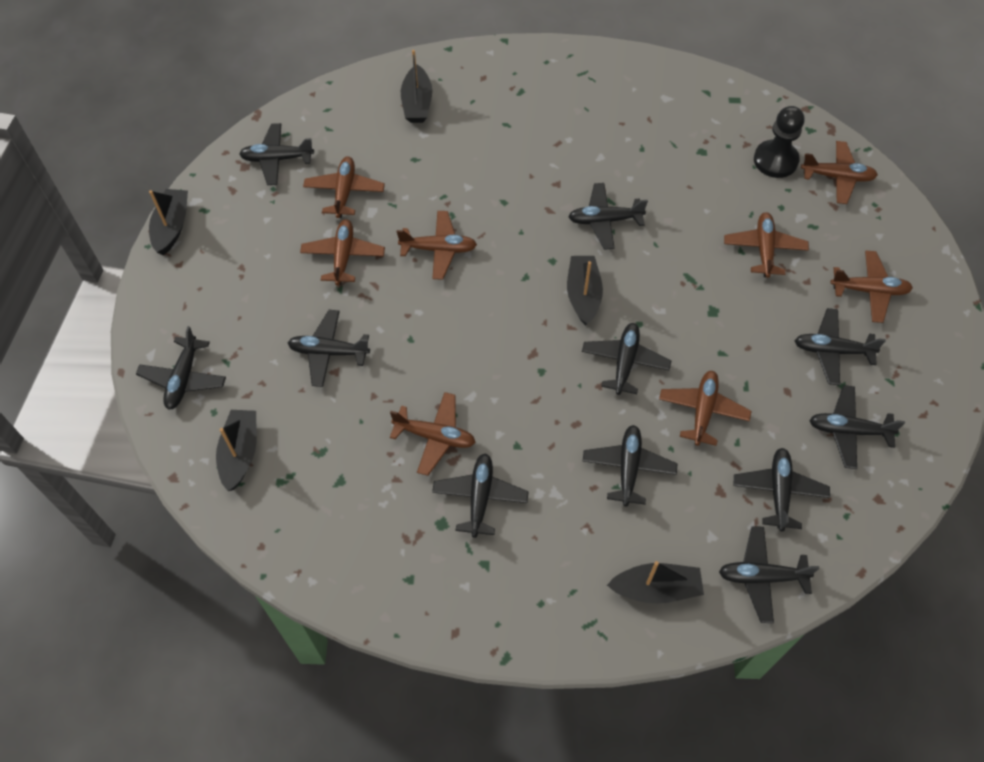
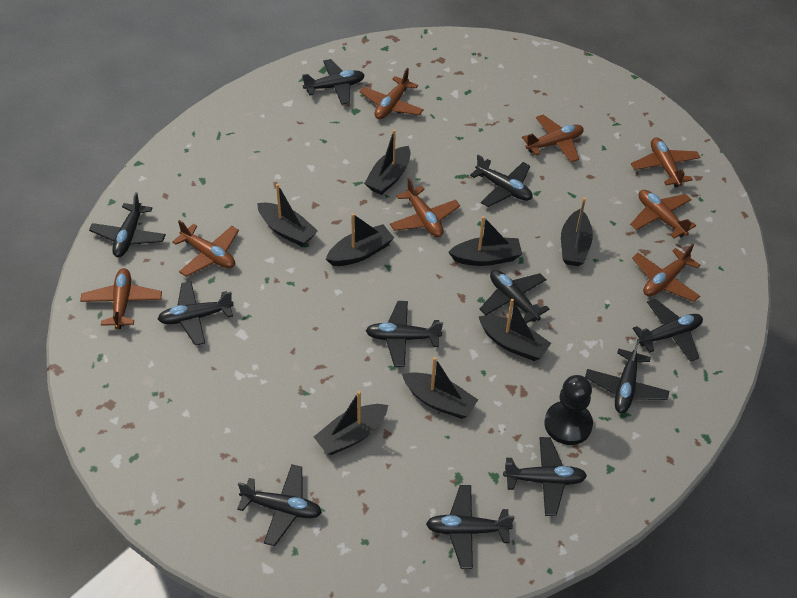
black boat: [149,189,188,255] [216,410,257,491] [401,50,432,123] [567,256,603,326] [607,561,704,604] = 5 -> [257,184,318,247] [314,391,388,455] [326,213,394,266] [364,129,410,195] [402,357,478,419] [448,216,522,266] [478,299,551,361] [561,197,593,266] = 8

